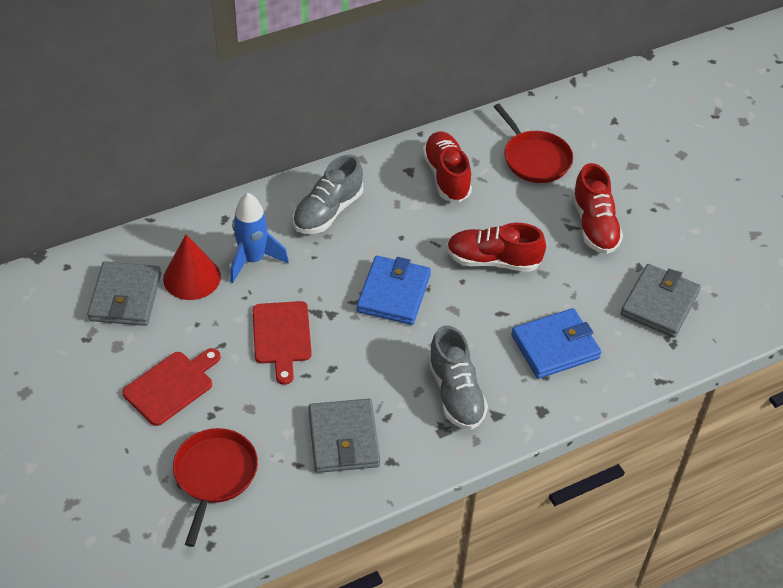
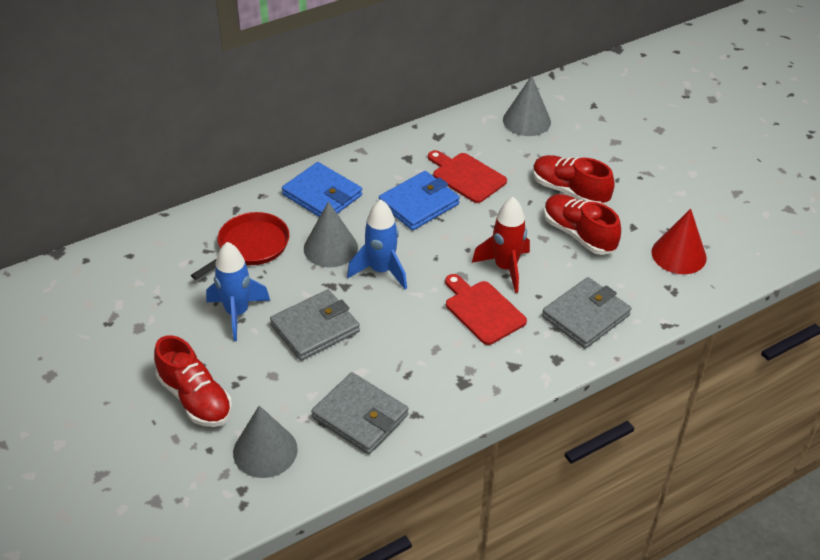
blue rocket: [230,193,289,283] = 1 -> [206,242,270,341] [347,199,407,289] = 2
grey cone: none = 0 -> [233,405,298,478] [304,202,358,267] [503,76,551,136] = 3
grey shoe: [293,155,363,234] [428,326,488,430] = 2 -> none = 0
red pan: [173,428,258,547] [494,104,573,183] = 2 -> [191,212,289,280] = 1
red rocket: none = 0 -> [472,197,530,293] = 1

